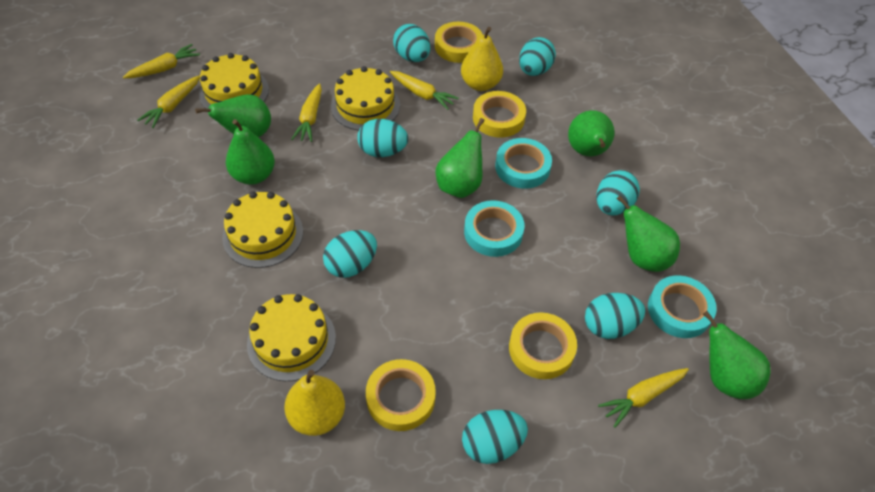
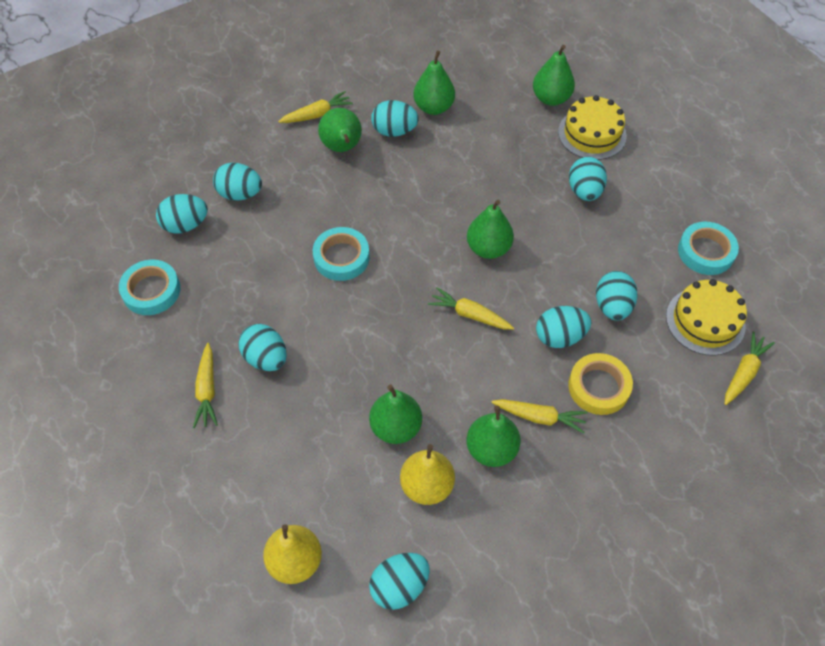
turquoise egg: [323,230,377,278] [357,119,408,157] [393,24,430,62] [462,410,528,464] [519,37,556,76] [585,293,645,339] [596,170,640,216] = 7 -> [156,194,208,234] [213,163,262,201] [239,324,287,371] [369,553,430,610] [371,100,419,137] [536,306,591,348] [569,157,607,201] [596,271,638,320] = 8
yellow cake: [199,53,269,109] [222,191,303,268] [247,294,336,381] [331,66,400,130] = 4 -> [558,95,627,160] [666,279,747,356] = 2
yellow tape: [366,359,436,431] [435,22,483,63] [473,91,526,138] [509,312,577,379] = 4 -> [568,353,633,415] = 1

